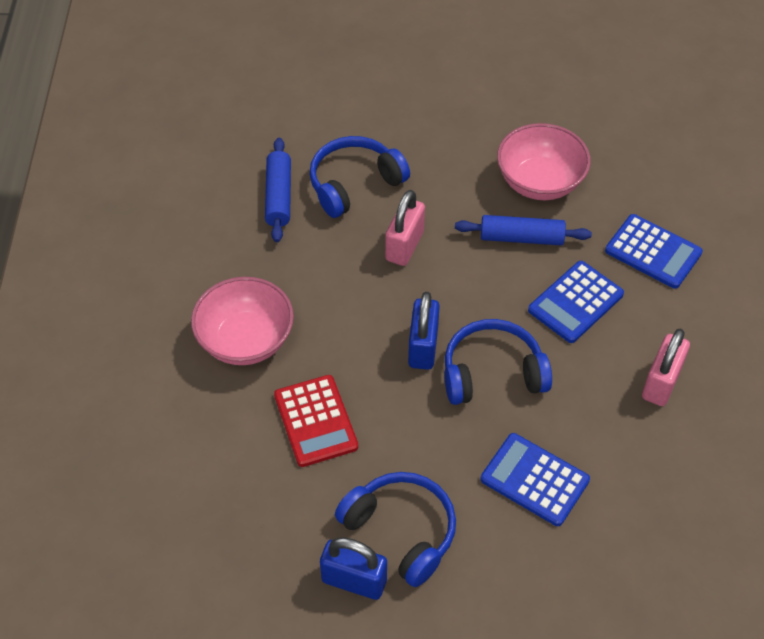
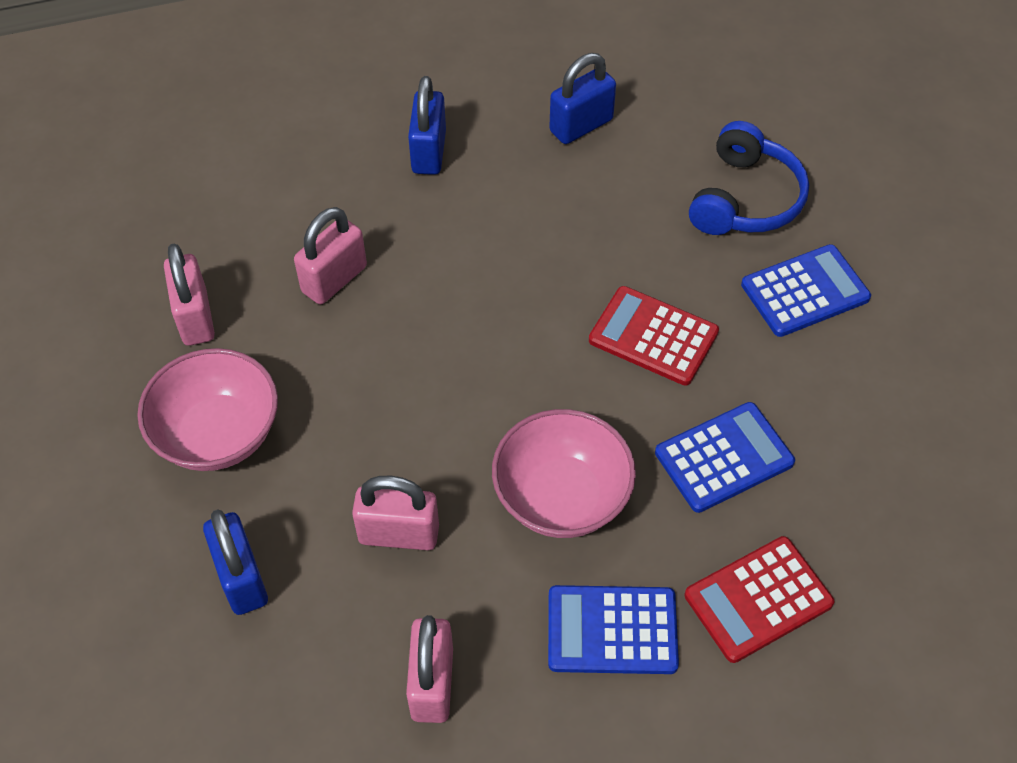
blue headphones: [309,136,410,218] [335,472,456,587] [444,319,552,405] = 3 -> [689,121,809,235] = 1
blue padlock: [320,537,387,600] [408,292,440,370] = 2 -> [203,509,268,615] [408,76,446,175] [549,53,616,144] = 3
blue rolling pin: [265,138,291,242] [455,215,592,245] = 2 -> none = 0
pink padlock: [385,190,425,266] [642,329,690,406] = 2 -> [164,243,215,346] [294,207,367,304] [352,476,439,550] [406,615,453,723] = 4
red calculator: [274,375,358,467] = 1 -> [589,286,719,385] [685,536,834,663] = 2

